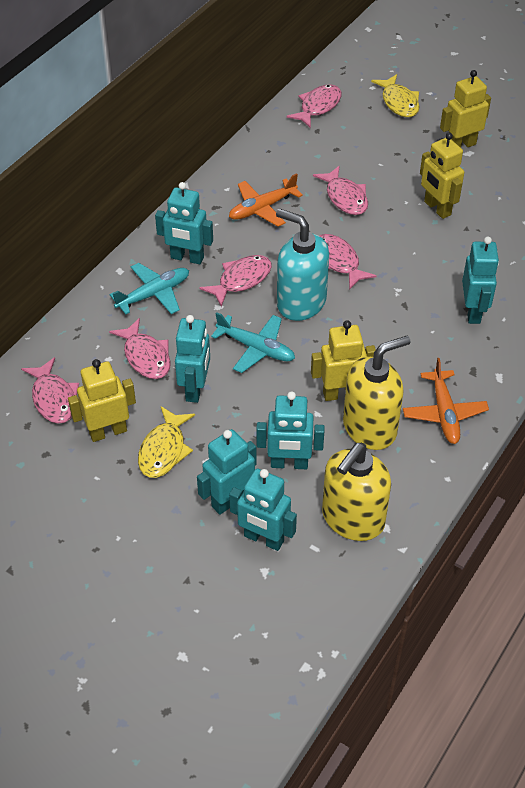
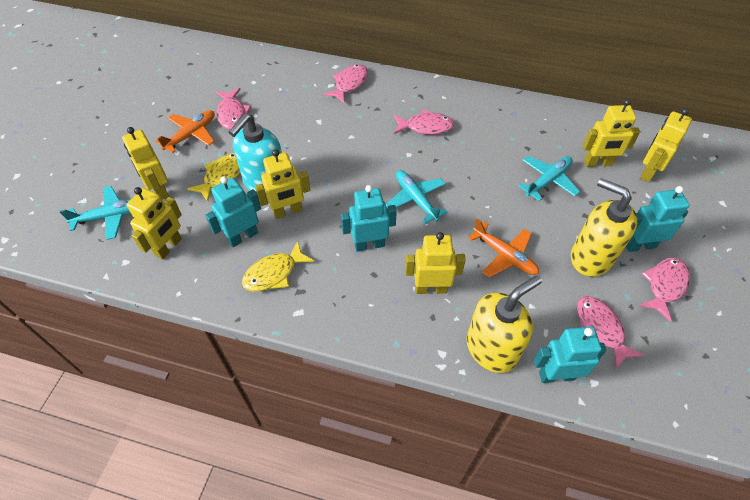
pink fish: [21,357,79,424] [109,318,171,379] [199,255,272,307] [286,85,342,128] [313,166,368,215] [319,234,376,290] = 6 -> [216,88,251,130] [323,64,368,103] [394,109,454,135] [577,296,644,369] [639,258,690,322] = 5
turquoise plane: [110,263,189,314] [211,312,295,373] = 2 -> [60,186,131,240] [386,170,448,224] [518,156,580,201] = 3
turquoise robot: [155,182,213,264] [175,315,210,403] [197,429,257,515] [229,468,297,551] [256,391,325,469] [462,237,499,324] = 6 -> [205,176,261,247] [341,185,397,252] [534,327,606,383] [626,186,689,252] = 4
yellow robot: [68,359,136,442] [311,320,376,401] [420,133,464,219] [440,70,491,148] = 4 -> [122,127,169,200] [127,187,182,260] [255,149,310,219] [405,232,466,294] [583,99,640,167] [640,108,692,182] = 6

